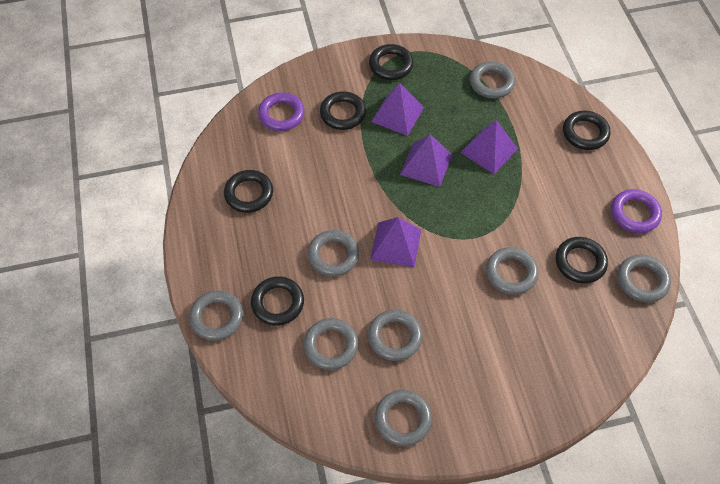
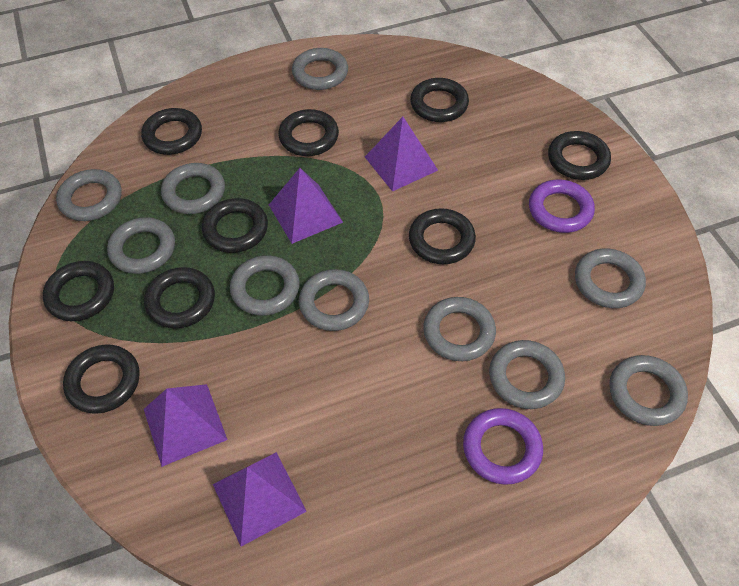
black ring: [224,170,273,213] [251,276,304,326] [320,91,366,130] [369,44,414,80] [556,237,608,284] [563,111,610,150] = 6 -> [43,261,114,321] [63,344,139,414] [141,108,202,155] [144,267,215,329] [202,198,268,253] [278,109,339,156] [409,208,476,264] [410,78,469,122] [548,131,611,180] = 9
grey ring: [189,290,243,341] [304,318,359,370] [308,230,359,276] [368,310,423,361] [375,390,432,446] [470,62,515,98] [486,247,539,295] [618,255,671,303] = 8 -> [56,169,122,221] [107,217,175,274] [161,163,225,214] [230,255,300,316] [292,48,348,90] [299,269,369,331] [423,297,496,361] [489,340,565,409] [575,249,646,308] [609,355,688,426] = 10

